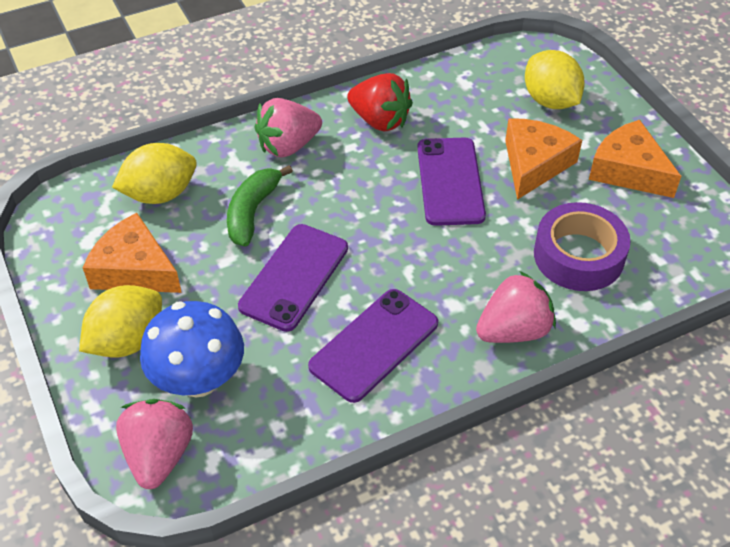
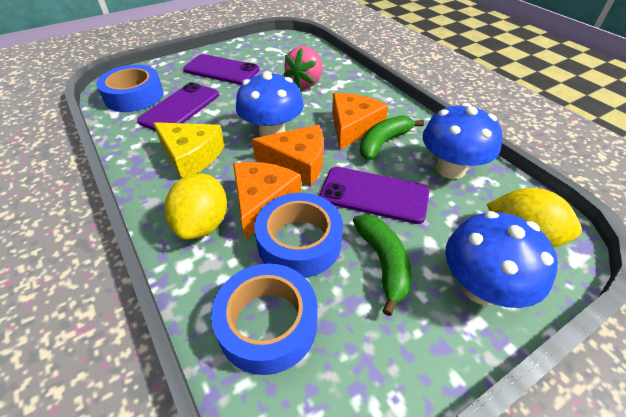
blue mushroom: [140,301,244,398] = 1 -> [236,71,304,137] [422,103,502,179] [445,211,558,308] = 3
blue tape: none = 0 -> [96,65,163,112] [211,263,318,375] [254,193,343,278] = 3
green banana: [227,165,293,247] = 1 -> [353,214,412,316] [360,115,424,160] = 2
pink strawberry: [116,399,193,489] [255,98,322,158] [476,271,556,343] = 3 -> [284,46,322,88] = 1
purple tape: [534,202,631,291] = 1 -> none = 0
red strawberry: [347,73,413,132] = 1 -> none = 0
yellow cheese: none = 0 -> [153,122,225,178] = 1
yellow lemon: [79,285,162,358] [112,143,197,204] [525,50,585,109] = 3 -> [165,173,227,239] [487,188,582,248] = 2

